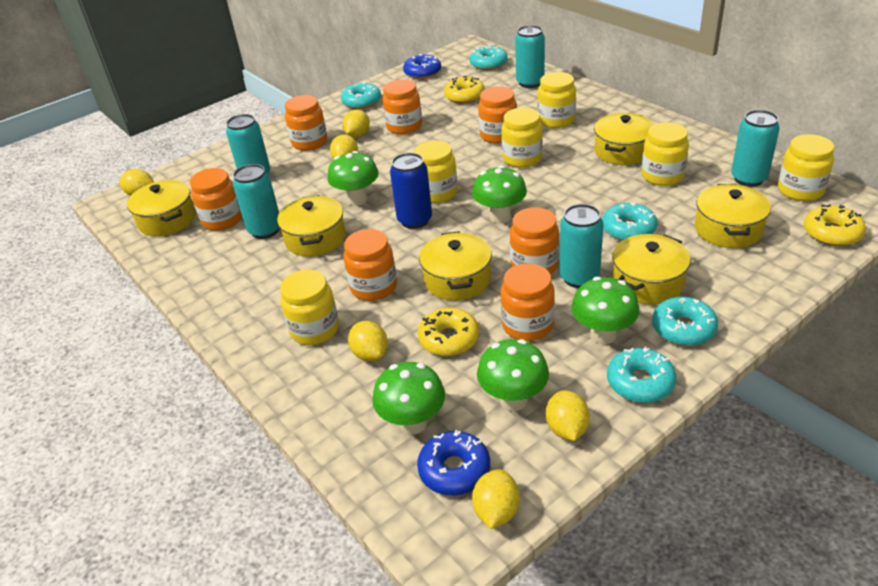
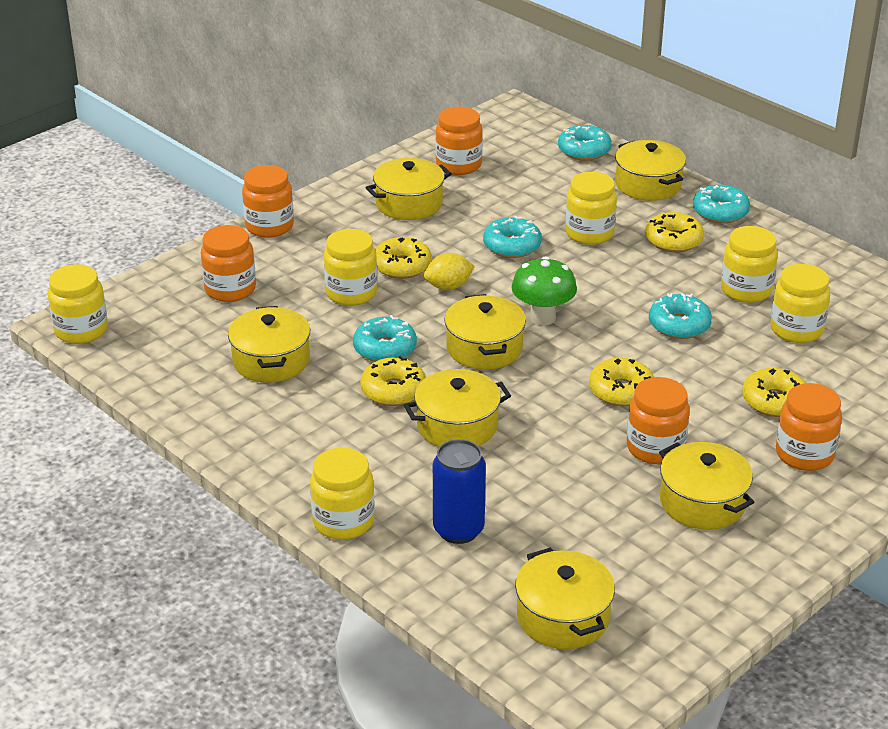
blue donut: [403,54,441,79] [417,430,490,495] = 2 -> none = 0
green mushroom: [328,151,379,206] [372,362,445,434] [472,166,527,223] [477,339,549,411] [571,277,640,344] = 5 -> [512,256,577,325] = 1
orange jar: [190,168,242,231] [285,95,327,151] [343,229,397,301] [383,79,422,134] [478,86,517,144] [501,263,555,341] [510,207,559,275] = 7 -> [201,225,256,302] [242,165,294,238] [435,107,483,175] [627,377,690,464] [776,383,842,471] = 5
turquoise can: [226,114,270,173] [233,164,279,239] [515,25,545,88] [559,204,603,288] [731,110,780,187] = 5 -> none = 0
yellow donut: [418,308,479,356] [444,76,485,104] [804,204,866,246] = 3 -> [360,356,426,406] [375,237,432,279] [589,358,654,406] [645,212,704,252] [742,368,806,417] = 5
yellow lemon: [119,169,154,196] [330,134,358,159] [342,110,370,138] [348,321,388,361] [472,469,520,529] [546,390,590,441] = 6 -> [424,253,475,290] = 1
yellow pot: [127,180,195,236] [277,195,346,257] [419,231,492,301] [594,113,655,165] [612,234,690,305] [695,184,771,248] = 6 -> [228,306,310,383] [366,158,452,220] [404,369,511,447] [444,294,526,370] [515,547,615,649] [615,140,686,201] [659,442,755,530] = 7

